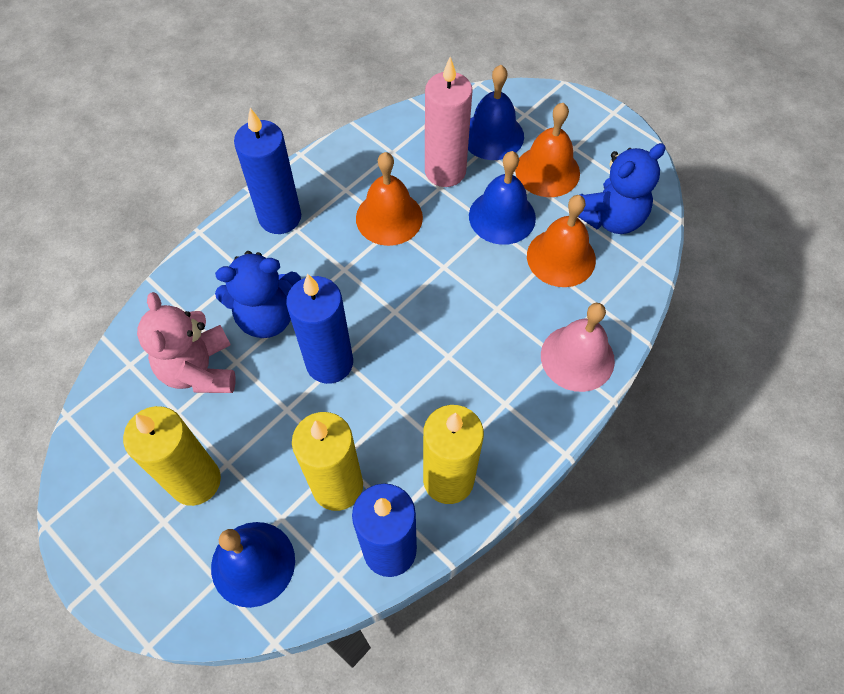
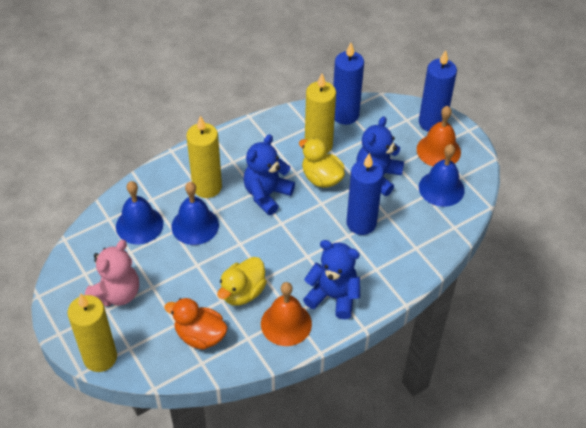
blue teddy bear: [215,251,301,338] [578,143,666,234] = 2 -> [243,134,295,215] [303,240,360,319] [356,116,404,196] = 3
orange bell: [356,152,423,246] [515,103,580,197] [527,195,596,287] = 3 -> [261,282,312,346] [417,106,461,166] = 2
orange duck: none = 0 -> [164,298,228,350] = 1
pink bell: [541,303,615,392] = 1 -> none = 0
pink candle: [425,57,473,187] = 1 -> none = 0
yellow duck: none = 0 -> [217,257,267,306] [299,138,345,188] = 2

